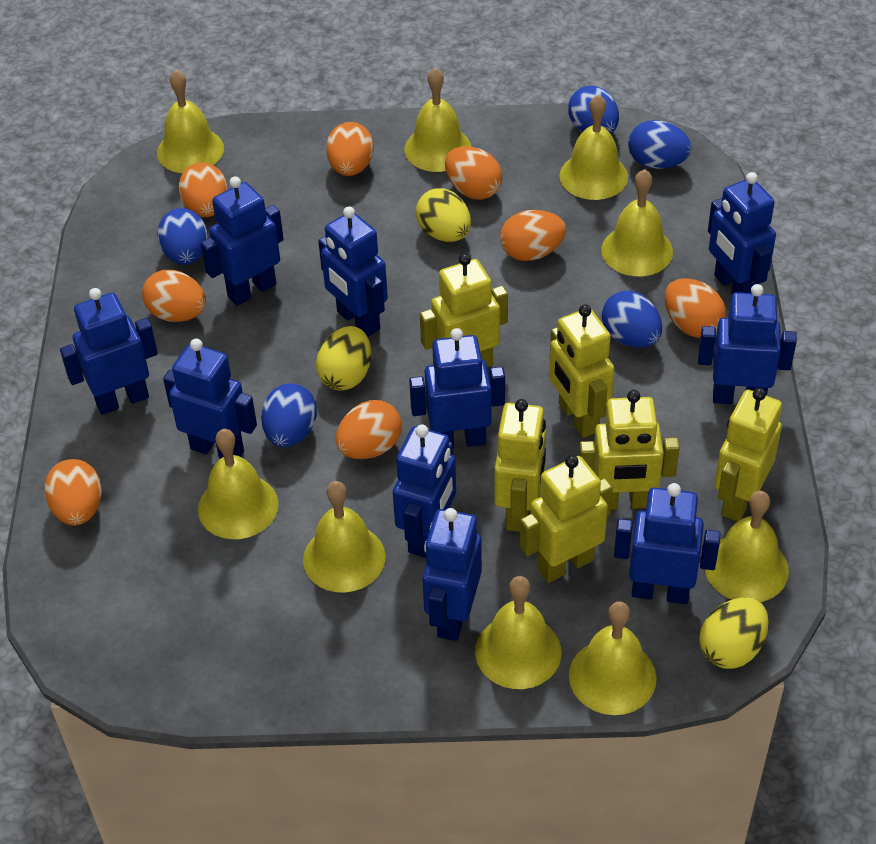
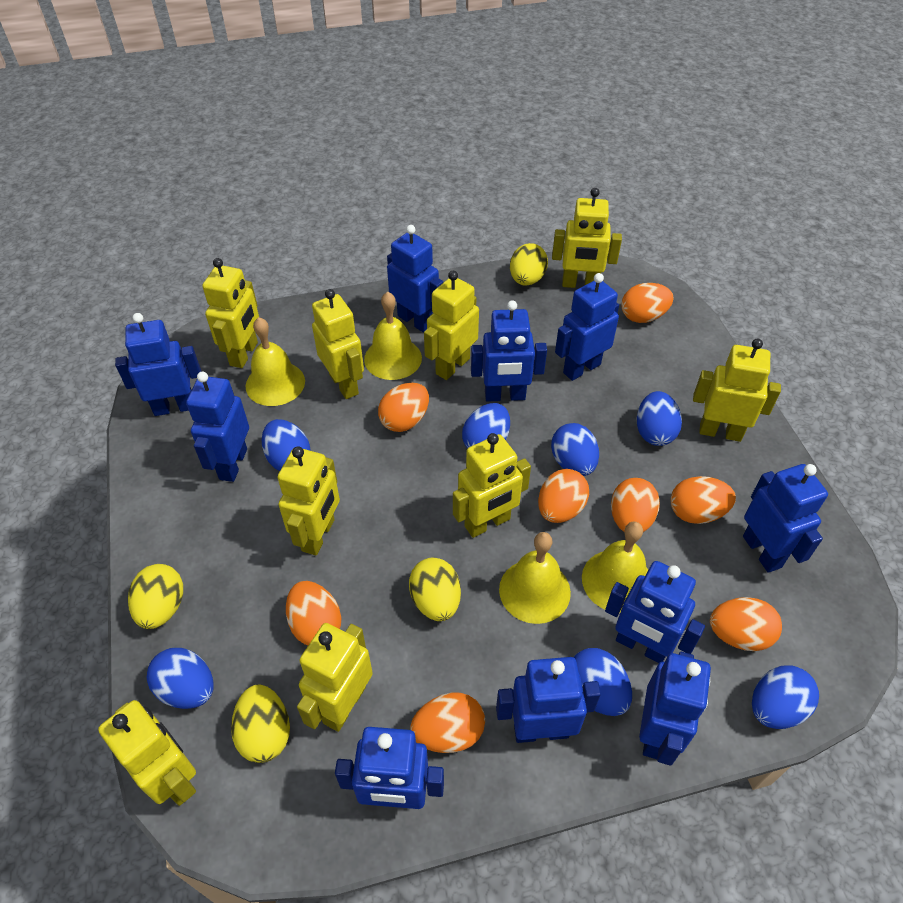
blue egg: [157,208,208,265] [261,383,317,447] [568,86,619,134] [602,291,662,348] [628,120,692,169] = 5 -> [147,648,214,709] [262,419,310,471] [462,403,510,449] [551,423,599,476] [574,648,632,716] [637,391,682,446] [752,665,819,729] = 7
yellow bell: [157,70,224,173] [198,429,278,539] [303,481,386,592] [404,67,472,172] [475,576,561,689] [559,94,628,200] [569,602,657,715] [601,169,673,276] [705,491,789,602] = 9 -> [246,317,305,406] [364,292,422,380] [499,532,571,624] [582,521,648,612] = 4
yellow egg: [316,326,371,391] [416,188,471,242] [699,597,769,669] = 3 -> [128,564,183,629] [231,684,290,763] [409,558,461,621] [510,243,548,286] = 4
yellow robot: [420,253,508,367] [494,399,546,532] [520,455,613,583] [549,305,615,438] [579,390,680,510] [714,388,782,522] = 6 -> [98,700,196,806] [202,258,259,368] [278,447,340,556] [297,623,373,732] [312,289,364,399] [424,271,479,380] [453,433,531,538] [552,188,622,288] [693,339,781,442] = 9

